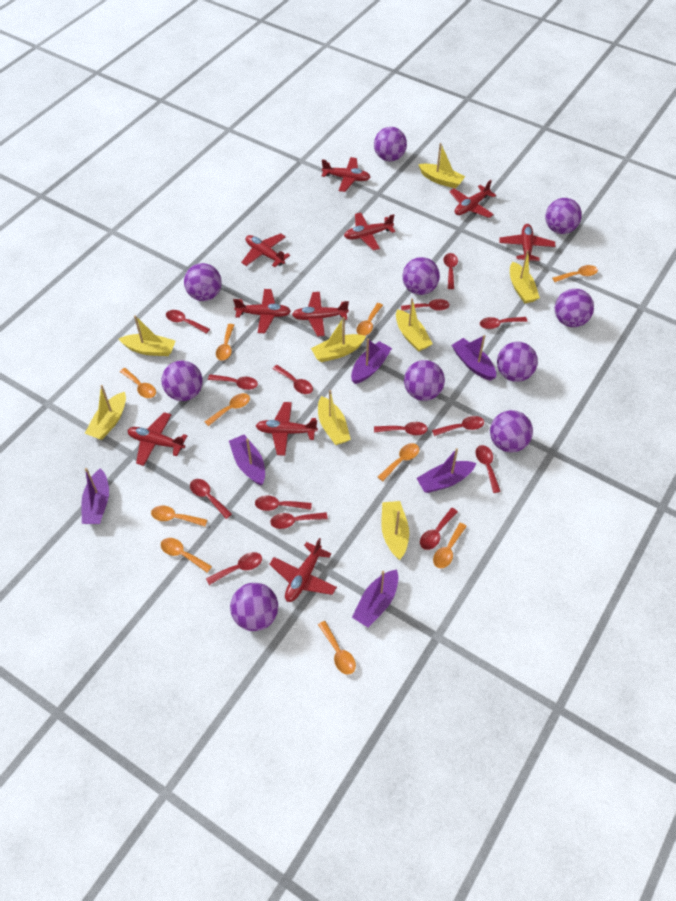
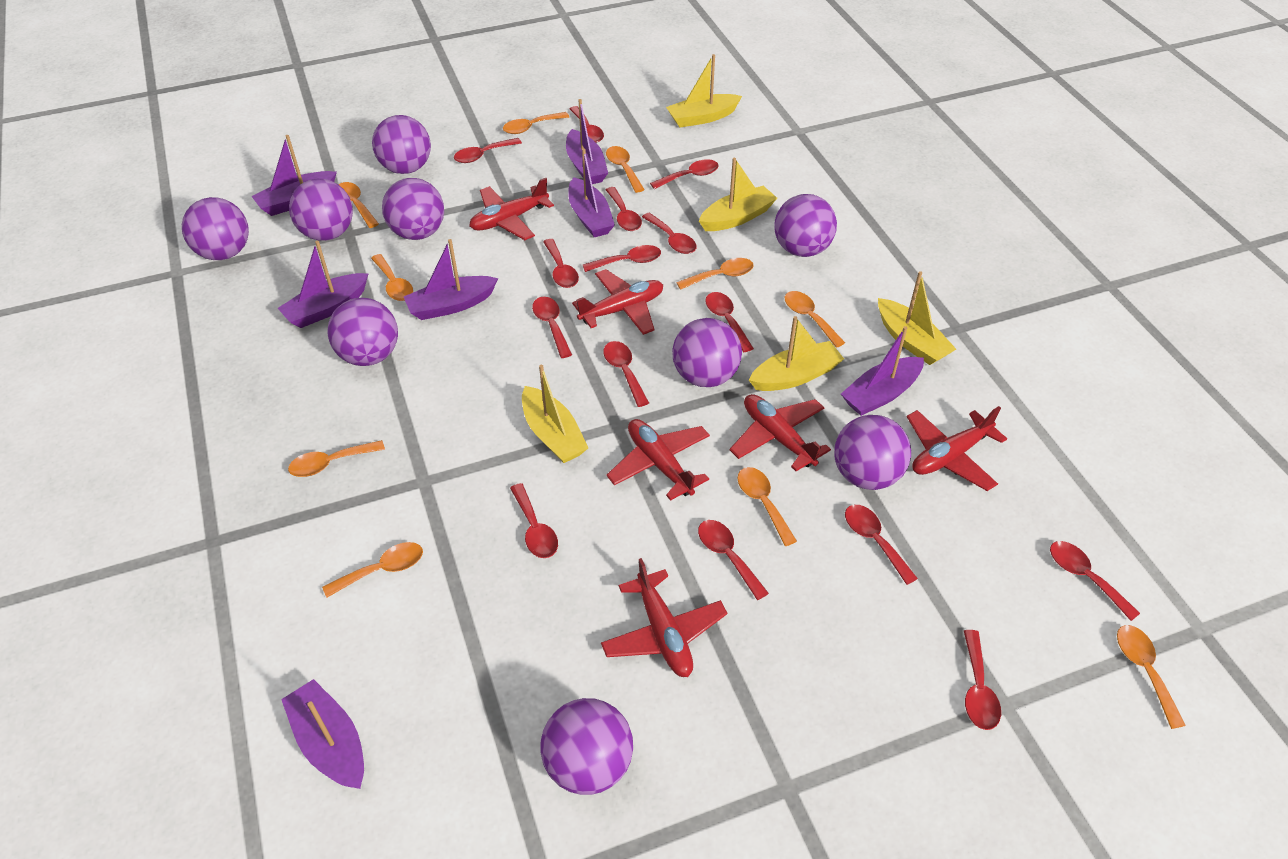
purple ball: [161,361,203,401] [184,263,222,301] [230,583,278,631] [374,127,407,161] [402,257,440,295] [404,360,445,401] [490,410,533,452] [497,342,538,382] [545,198,582,234] [555,289,594,327] = 10 -> [182,197,249,260] [289,179,353,241] [327,298,398,366] [372,115,431,174] [382,178,444,240] [541,698,633,795] [672,318,742,387] [774,194,837,257] [834,415,911,490] = 9
purple boat: [81,468,109,524] [229,435,265,485] [351,338,392,384] [352,569,398,627] [416,448,476,493] [452,335,496,381] = 6 -> [252,135,337,216] [278,241,369,328] [281,679,364,789] [404,239,498,320] [566,99,608,184] [568,148,615,237] [841,326,924,416] = 7
red plane: [127,412,187,466] [233,289,291,333] [241,233,290,267] [256,402,318,456] [269,538,337,602] [292,292,349,336] [322,157,370,192] [344,213,395,251] [449,180,496,218] [499,224,555,261] = 10 -> [469,178,554,240] [572,269,663,335] [601,558,727,677] [606,419,710,501] [730,394,831,471] [907,406,1007,491] = 6
red spoon: [166,310,210,334] [190,479,232,519] [206,552,262,585] [208,374,258,390] [255,495,312,511] [270,512,328,529] [273,365,313,394] [374,422,428,435] [401,299,450,311] [420,508,458,550] [432,416,484,436] [444,253,458,289] [476,445,501,493] [480,317,527,329] = 14 -> [454,138,522,163] [510,483,558,558] [532,297,572,358] [543,239,579,288] [570,106,604,143] [583,245,661,272] [603,341,649,407] [606,187,642,231] [642,213,697,254] [650,159,719,189] [698,520,769,600] [705,292,754,352] [845,505,918,585] [964,630,1001,730] [1050,541,1140,621] = 15
yellow boat: [85,385,126,440] [119,315,175,356] [311,317,366,362] [318,390,351,445] [381,501,409,560] [396,298,433,352] [418,143,465,188] [510,250,540,303] = 8 -> [522,365,588,463] [666,54,742,127] [699,158,777,231] [749,316,844,391] [878,271,956,365] = 5

